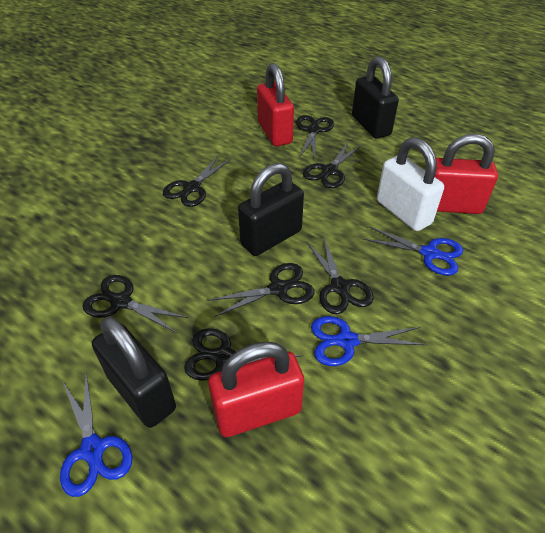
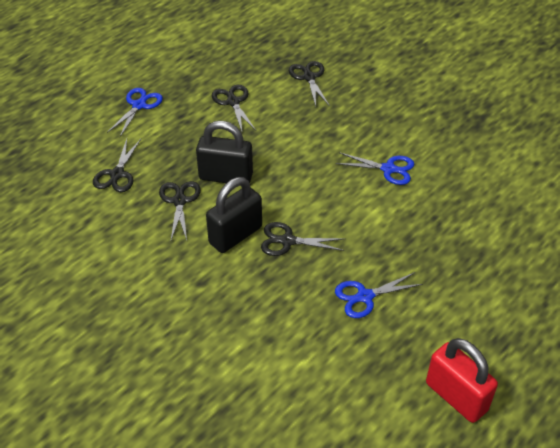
black padlock: [92,316,176,428] [238,163,304,256] [352,56,399,139] = 3 -> [196,121,253,183] [206,177,262,253] = 2
black scissors: [83,275,189,333] [163,156,231,207] [184,328,303,381] [208,263,314,317] [296,115,334,159] [303,141,362,188] [306,238,374,314] = 7 -> [93,139,141,192] [159,181,201,240] [212,85,256,131] [261,222,346,256] [289,61,330,106] = 5
red padlock: [208,342,304,437] [257,63,294,146] [435,134,498,214] = 3 -> [426,338,498,423] = 1
white padlock: [377,137,444,231] = 1 -> none = 0

